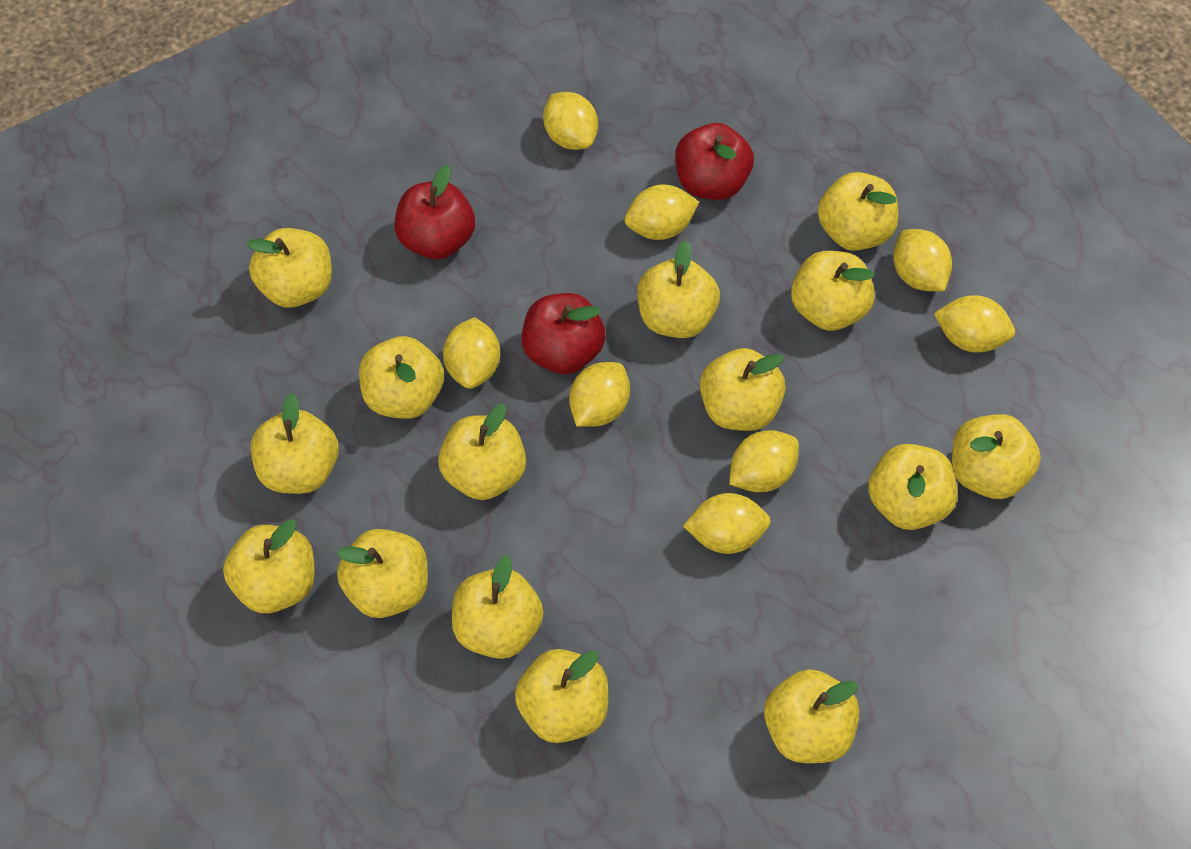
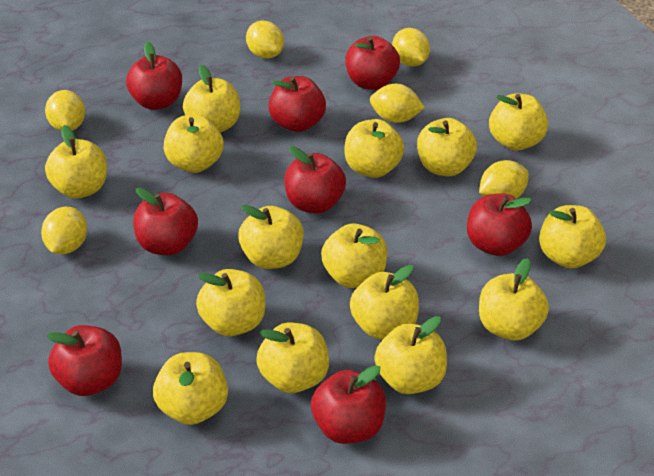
red apple: [394,165,475,259] [522,293,605,374] [675,123,754,200] = 3 -> [47,325,122,396] [126,41,182,110] [133,188,198,255] [268,76,326,132] [284,146,346,213] [311,365,386,444] [345,36,400,90] [467,193,532,256] = 8
yellow lemon: [443,317,500,389] [543,92,598,150] [569,362,630,427] [625,185,699,240] [683,493,771,554] [729,430,799,492] [893,229,952,291] [934,295,1015,353] = 8 -> [41,207,87,254] [45,90,85,131] [246,21,284,59] [370,84,425,123] [392,28,430,67] [479,160,529,199] = 6

